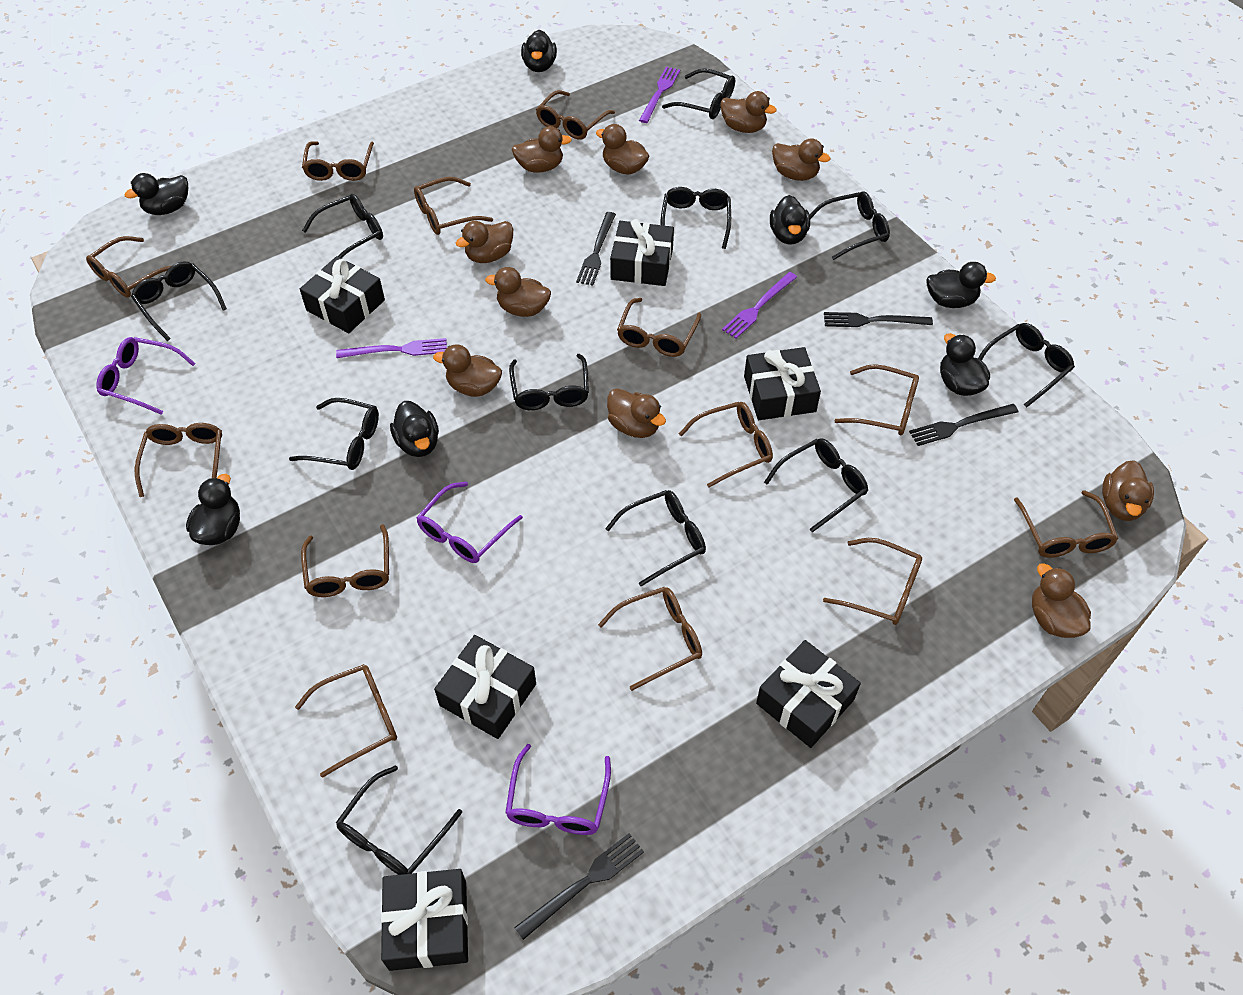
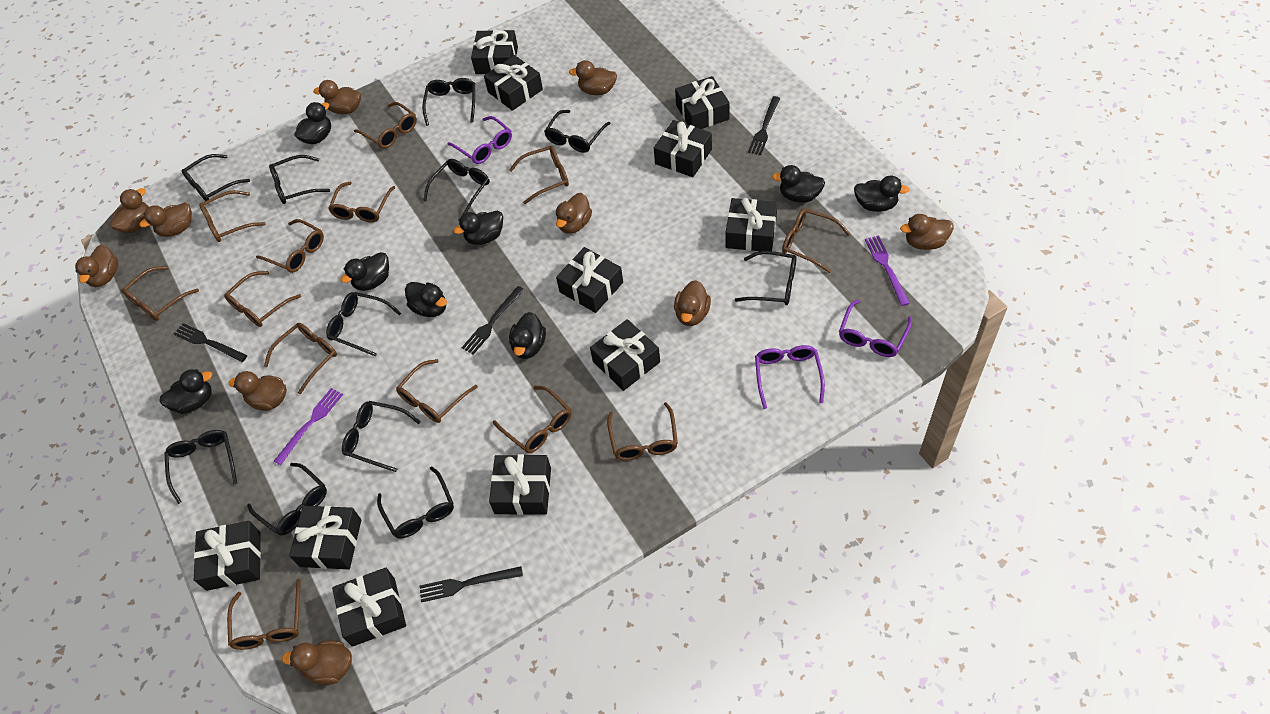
black duck: [125,173,188,215] [186,474,240,545] [390,401,439,457] [521,30,557,72] [770,195,810,245] [926,262,996,308] [940,333,990,396] = 7 -> [159,369,212,414] [295,102,331,144] [341,252,389,291] [405,282,447,317] [453,210,503,245] [509,312,546,359] [772,165,825,203] [854,176,909,212] = 8
black gift: [300,256,385,333] [381,869,468,971] [434,635,536,739] [610,219,674,286] [744,347,821,420] [756,640,861,748] = 6 -> [194,521,261,591] [289,506,361,569] [332,568,406,647] [471,30,518,74] [484,55,543,111] [489,454,551,515] [556,247,623,313] [590,319,660,391] [654,120,712,177] [675,76,730,129] [726,198,777,251] = 11
purple fork: [336,338,447,358] [639,67,680,123] [722,272,797,339] = 3 -> [274,388,343,465] [865,235,910,306] = 2

